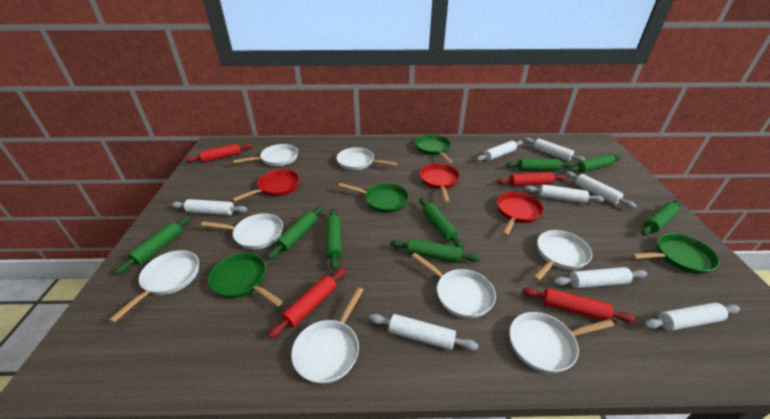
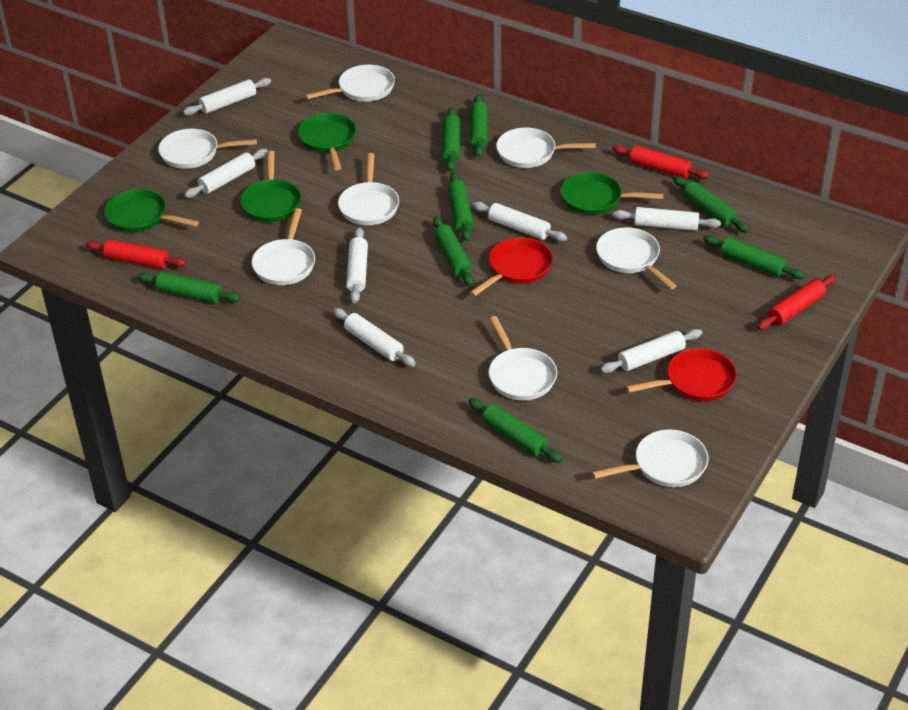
red pan: [232,169,300,202] [420,163,460,203] [497,192,544,236] = 3 -> [469,237,553,297] [626,348,737,401] = 2
red rolling pin: [186,143,253,163] [268,268,346,339] [497,172,566,186] [522,287,636,323] = 4 -> [85,239,187,269] [612,145,710,179] [757,275,836,330] = 3
white rolling pin: [171,199,248,215] [369,314,478,351] [477,140,523,161] [524,138,586,162] [525,184,605,203] [554,267,647,288] [565,171,636,209] [644,302,740,331] = 8 -> [183,78,271,115] [184,149,268,198] [333,308,416,367] [346,227,368,303] [472,201,567,241] [600,329,702,373] [613,207,721,231] = 7

